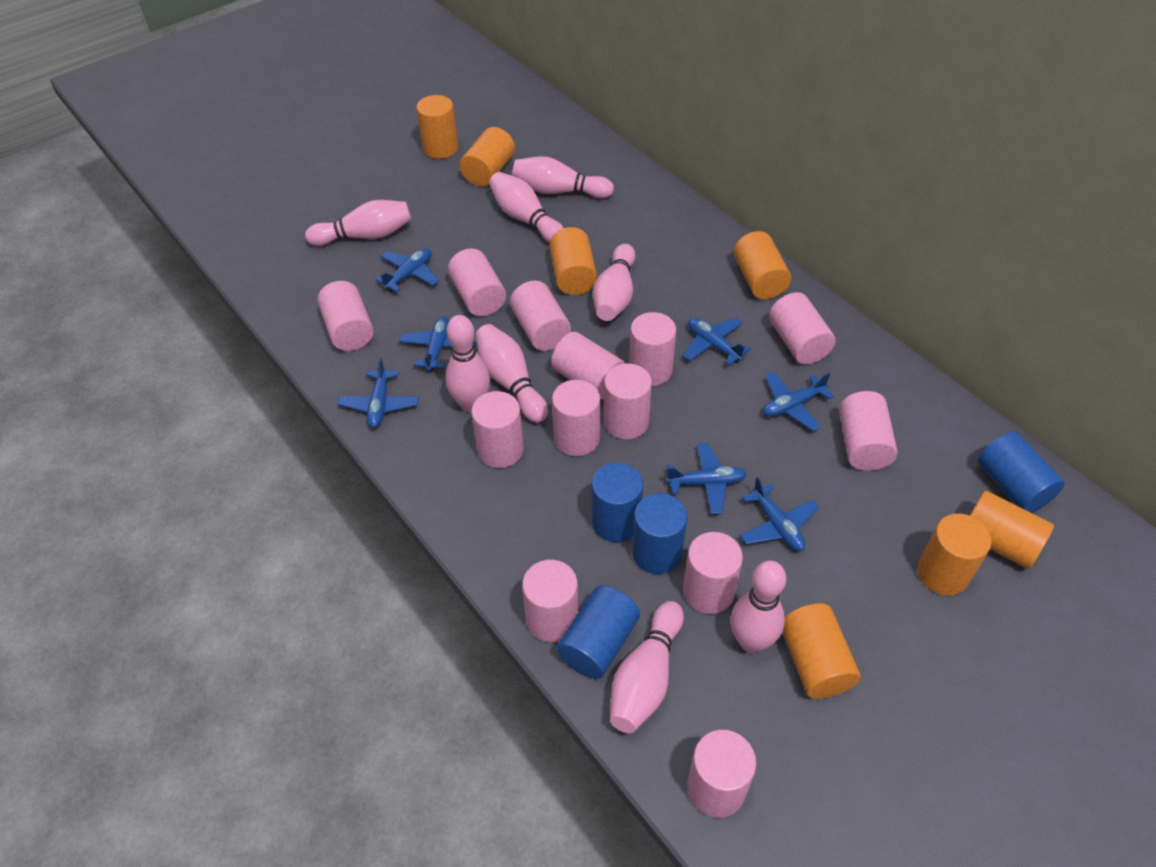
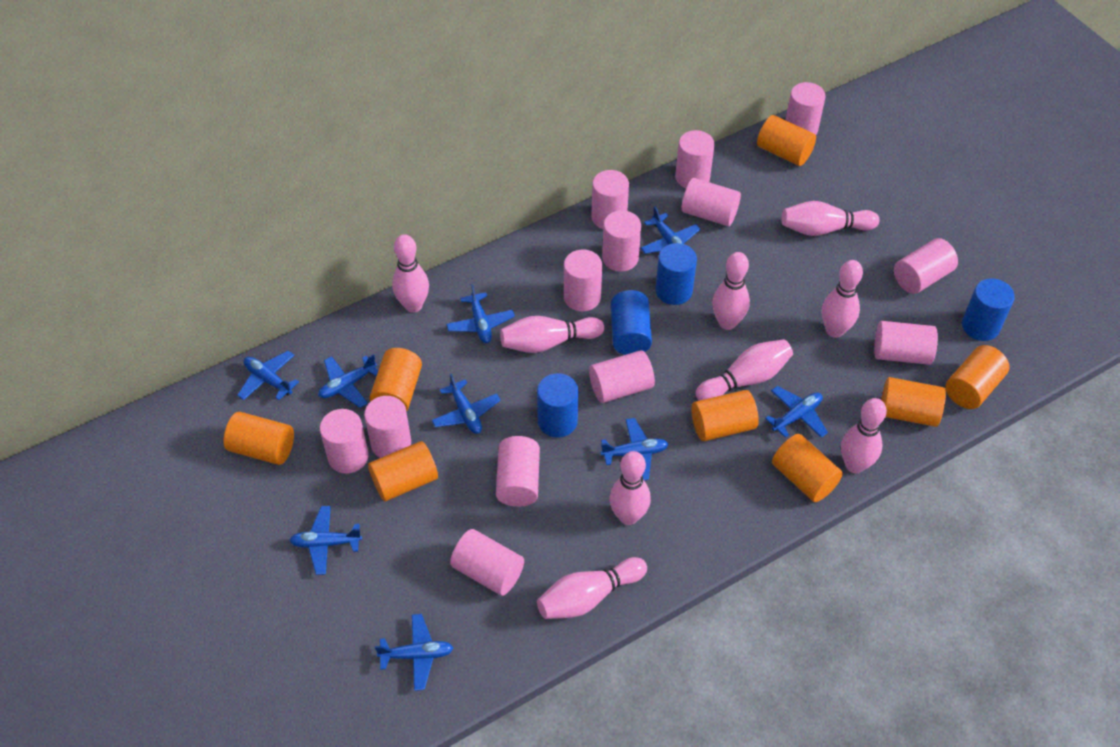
blue plane: [337,357,419,428] [375,248,439,292] [399,316,476,372] [666,443,747,514] [683,318,750,365] [740,477,819,551] [763,372,834,431] = 7 -> [237,351,299,400] [289,506,362,575] [318,354,378,408] [375,614,453,691] [431,374,501,434] [446,284,515,343] [600,418,668,480] [641,207,700,254] [765,386,828,438] = 9
orange cylinder: [416,95,458,159] [460,127,515,187] [549,227,597,295] [733,231,791,299] [782,603,860,699] [917,514,992,595] [970,491,1054,569] = 7 -> [224,412,294,465] [368,441,438,501] [370,348,422,411] [691,390,759,441] [757,115,816,166] [772,434,843,502] [881,377,946,427] [945,345,1010,409] = 8
pink bowling pin: [305,200,411,246] [446,315,490,413] [476,324,548,423] [489,172,564,243] [512,156,614,198] [593,244,636,321] [610,601,684,733] [731,560,786,653] = 8 -> [392,234,429,313] [500,316,604,353] [537,557,647,619] [609,451,651,525] [695,339,793,401] [712,252,750,330] [781,201,880,236] [822,260,863,338] [841,398,887,473] = 9

